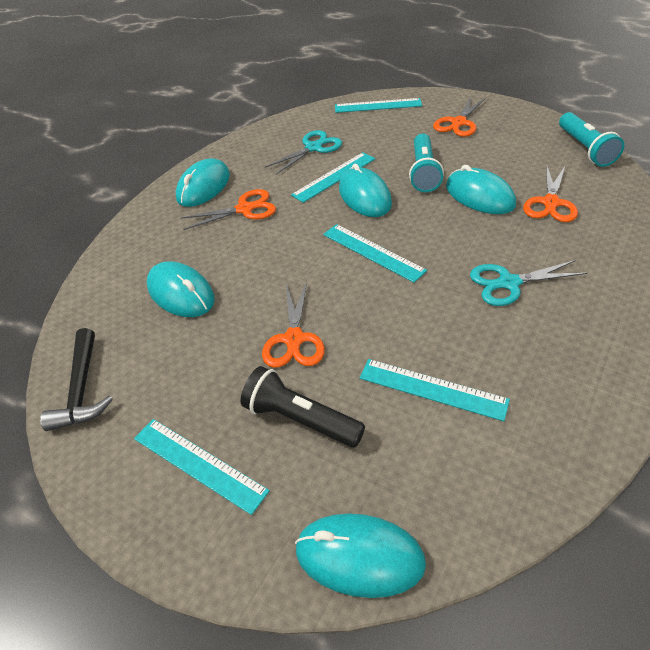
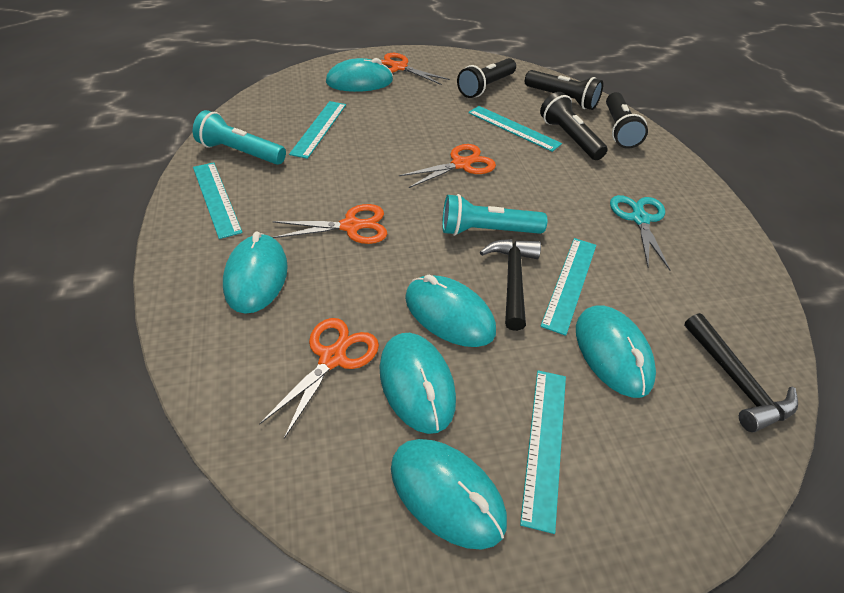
black flashlight: [241,366,365,448] = 1 -> [457,58,516,98] [525,70,603,110] [540,92,608,160] [606,92,648,149] = 4
black hammer: [40,328,113,431] = 1 -> [480,239,541,331] [684,313,798,432] = 2
turquoise mouse: [147,261,215,317] [176,158,230,207] [295,513,426,598] [339,163,392,217] [446,165,516,214] = 5 -> [223,232,288,314] [326,58,393,92] [379,333,456,434] [391,439,507,550] [405,275,496,347] [576,305,656,398] = 6
turquoise scissors: [265,130,342,175] [470,260,587,306] = 2 -> [610,195,670,270] = 1

